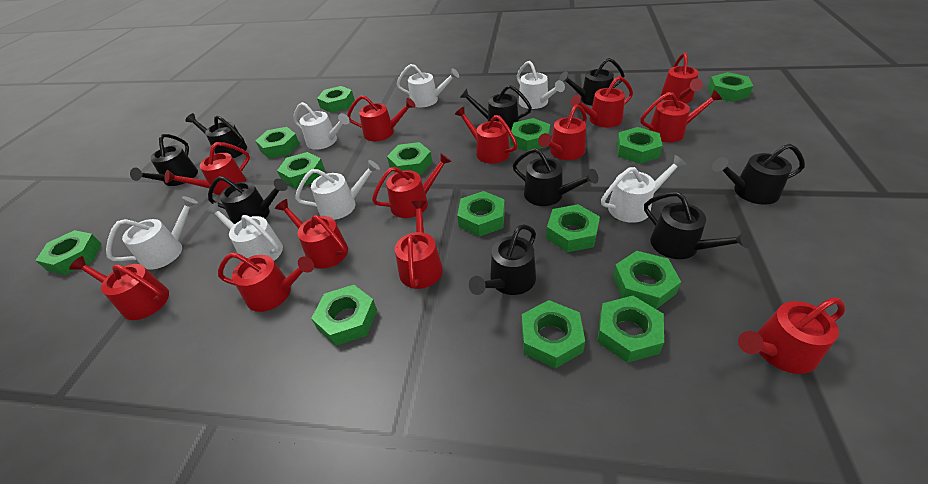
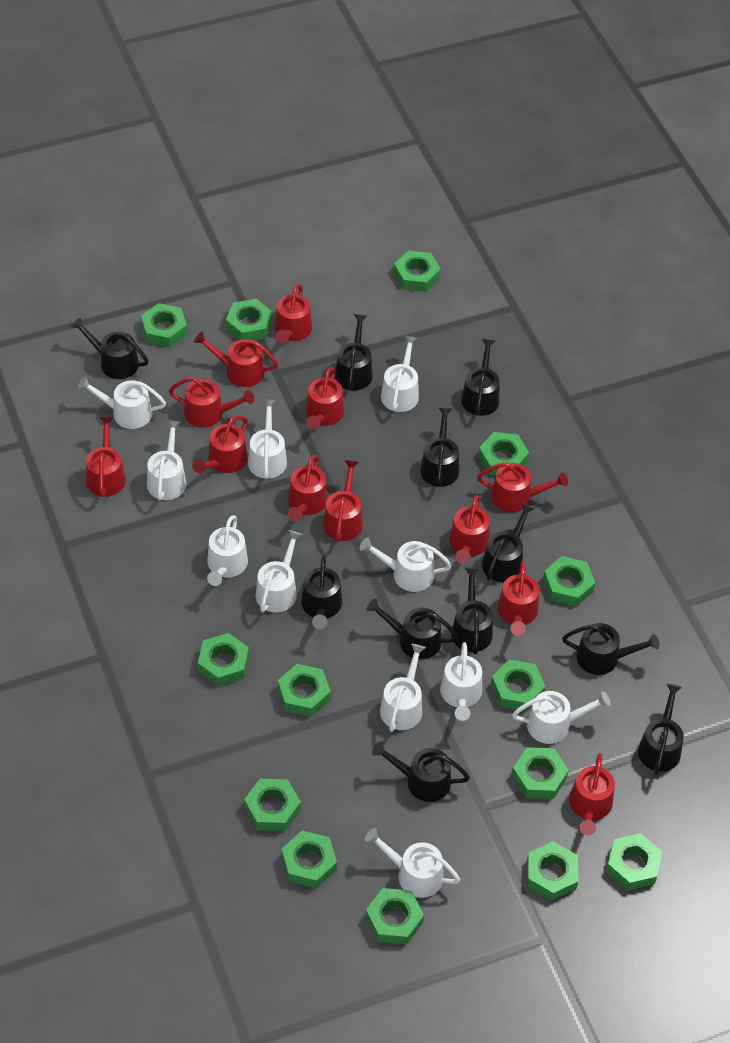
black watering can: [130,134,198,186] [185,113,247,158] [208,176,288,224] [460,85,532,130] [469,224,536,295] [513,148,598,206] [559,58,625,106] [644,192,752,259] [712,144,805,205] = 9 -> [71,317,149,379] [301,555,342,629] [335,314,373,390] [367,599,459,659] [372,742,470,802] [420,408,459,487] [451,567,493,654] [461,339,499,416] [482,503,535,582] [562,623,659,675] [638,684,684,775] = 11
red watering can: [69,256,169,320] [165,142,250,195] [218,253,314,312] [275,199,348,269] [347,95,416,141] [372,153,452,218] [395,201,443,289] [455,107,518,163] [538,104,587,160] [570,76,633,128] [641,90,722,142] [661,53,703,103] [738,298,845,374] = 13 -> [86,417,126,497] [169,377,254,428] [193,415,248,473] [194,332,278,387] [275,284,312,344] [288,455,328,521] [306,367,344,430] [323,460,363,541] [449,495,490,564] [477,462,568,512] [497,562,539,636] [569,753,615,836] = 12
white watering can: [106,196,198,270] [205,202,283,261] [293,102,350,150] [295,160,380,220] [397,64,459,108] [517,61,565,109] [601,155,687,223] = 7 -> [78,376,166,429] [147,420,186,500] [207,515,248,586] [248,400,287,479] [256,530,302,612] [360,537,452,592] [365,828,460,898] [380,644,426,732] [381,335,419,412] [440,642,482,721] [512,691,610,744] = 11

